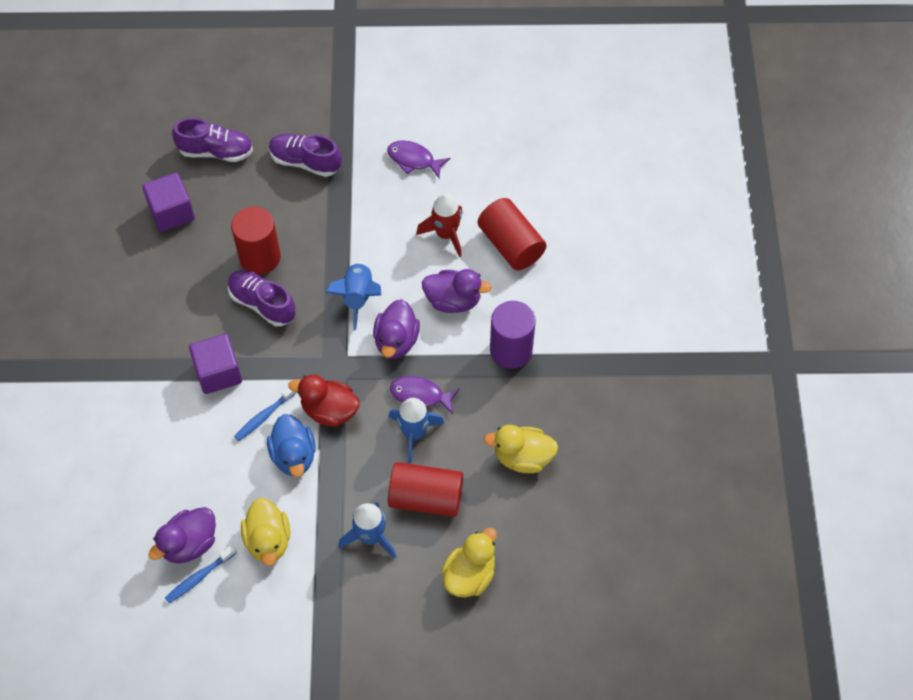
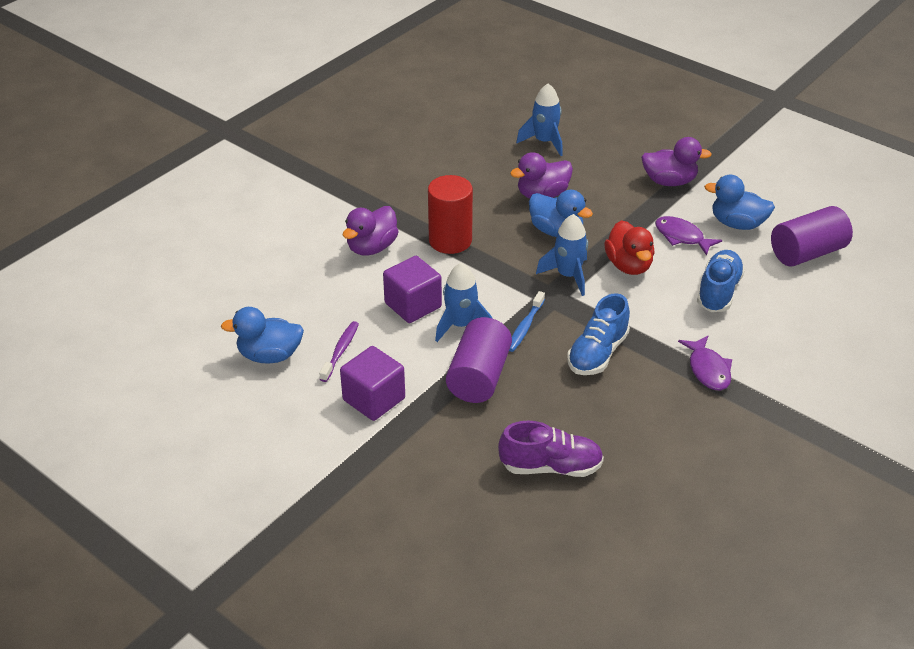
blue duck: [267,414,316,477] = 1 -> [221,307,304,364] [529,190,593,237] [704,175,775,230] = 3
blue shoe: none = 0 -> [567,293,630,375] [697,250,745,312] = 2
blue toothbrush: [165,545,237,603] [234,387,296,441] = 2 -> [509,291,545,352] = 1
purple cylinder: [490,301,536,369] = 1 -> [446,317,512,403] [771,206,853,267] = 2
purple shoe: [172,118,253,162] [228,270,296,326] [269,134,342,177] = 3 -> [498,421,604,477] = 1
purple toothbrush: none = 0 -> [319,321,359,382] = 1
red cylinder: [231,206,281,275] [388,462,463,517] [478,198,546,271] = 3 -> [428,175,473,254] = 1
red rocket: [416,193,463,257] = 1 -> none = 0
yellow duck: [241,498,290,566] [441,527,497,597] [484,425,558,473] = 3 -> none = 0

